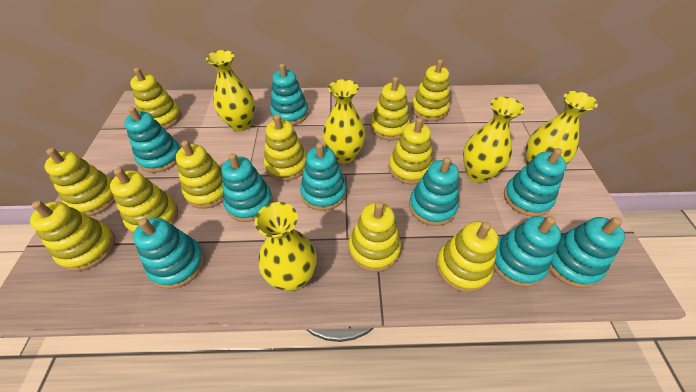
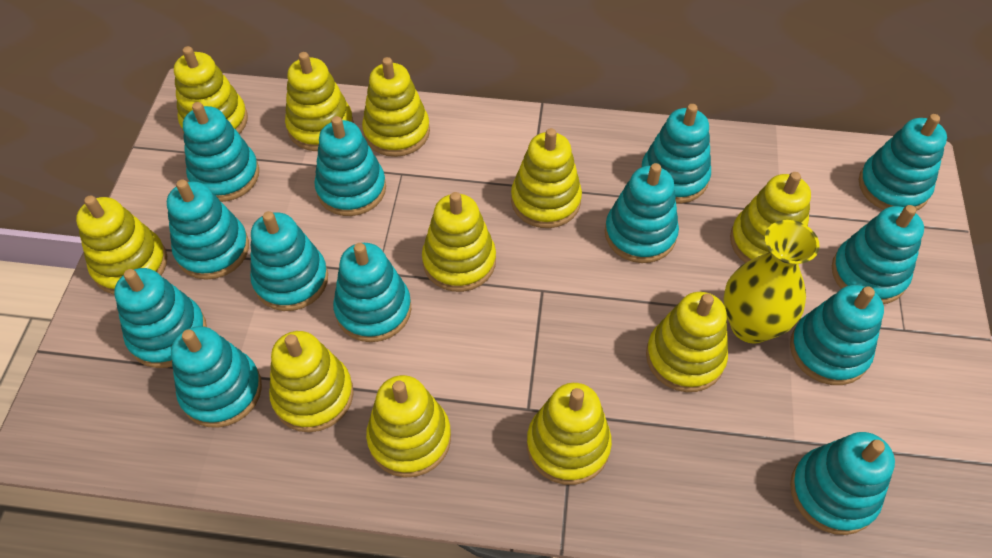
turquoise stacking toy: [124,107,181,173] [133,218,205,289] [222,153,273,222] [270,64,309,125] [300,142,346,211] [409,157,459,226] [494,216,561,287] [504,148,567,217] [549,217,625,288] = 9 -> [114,268,207,368] [167,179,249,280] [171,326,262,428] [183,102,259,202] [250,211,328,311] [314,116,386,216] [333,243,411,342] [605,163,679,263] [641,104,711,204] [790,285,884,385] [790,432,895,535] [832,205,924,304] [859,114,947,211] = 13
yellow vase: [206,50,255,132] [255,202,317,291] [323,79,366,164] [463,97,524,183] [526,91,598,165] = 5 -> [724,220,820,344] = 1

